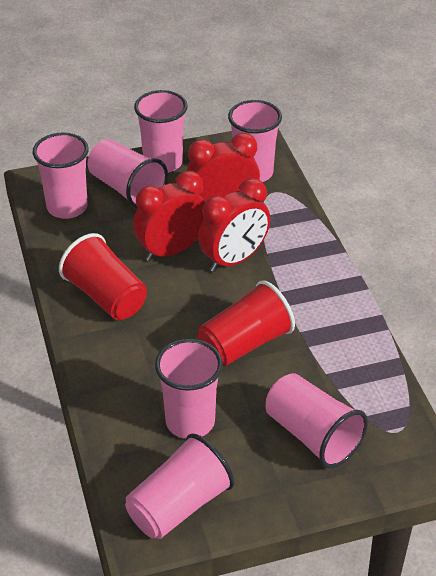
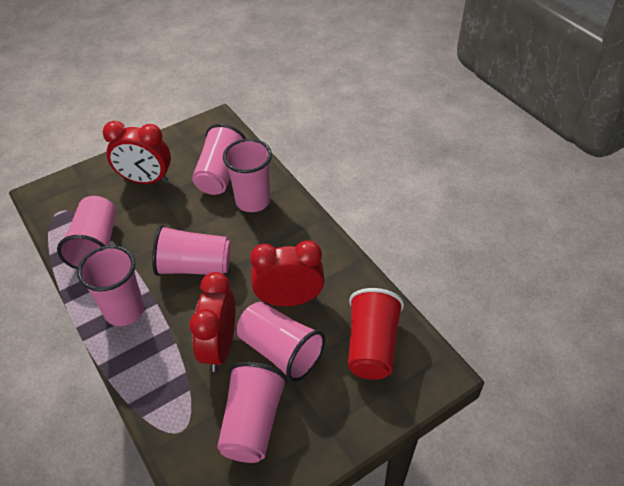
red cup: [59,233,147,320] [198,281,295,367] = 2 -> [348,288,404,380] = 1

